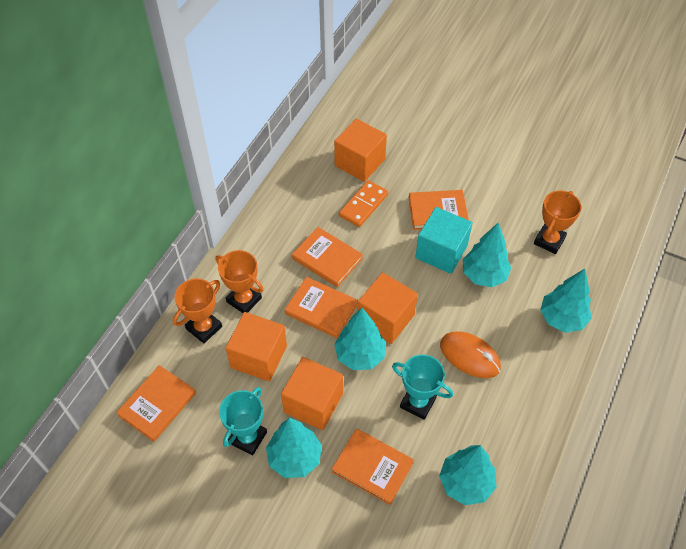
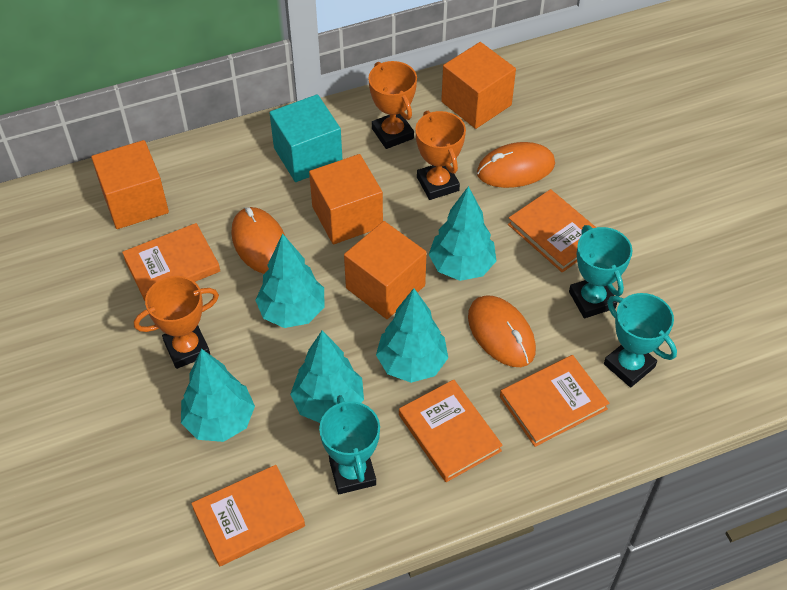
orange domino: [339,180,388,227] = 1 -> none = 0
orange mouse: [440,331,501,378] = 1 -> [231,207,286,274] [468,295,536,367] [477,142,555,188] = 3
turquoise trophy: [219,387,267,455] [392,355,453,420] = 2 -> [319,395,380,494] [569,225,633,318] [604,293,677,387] = 3

